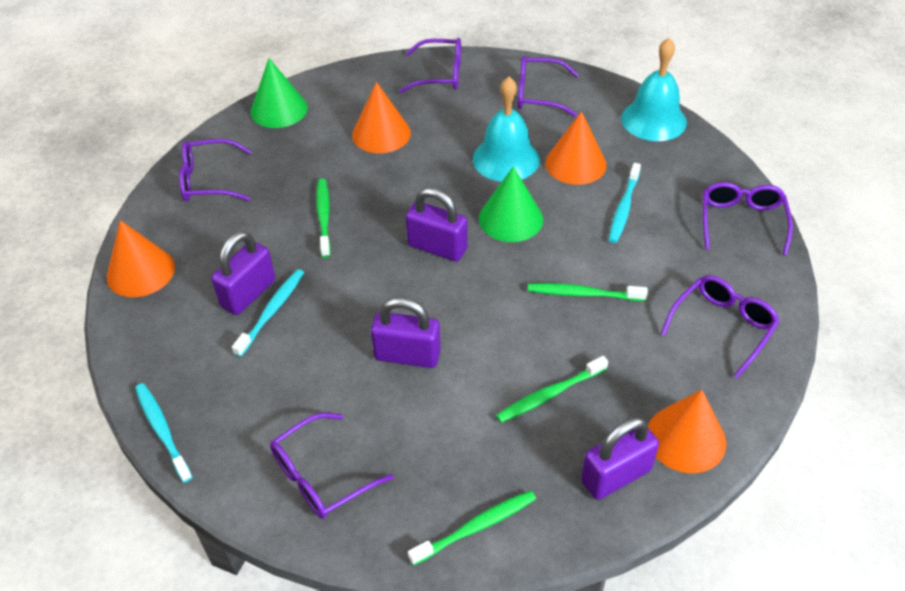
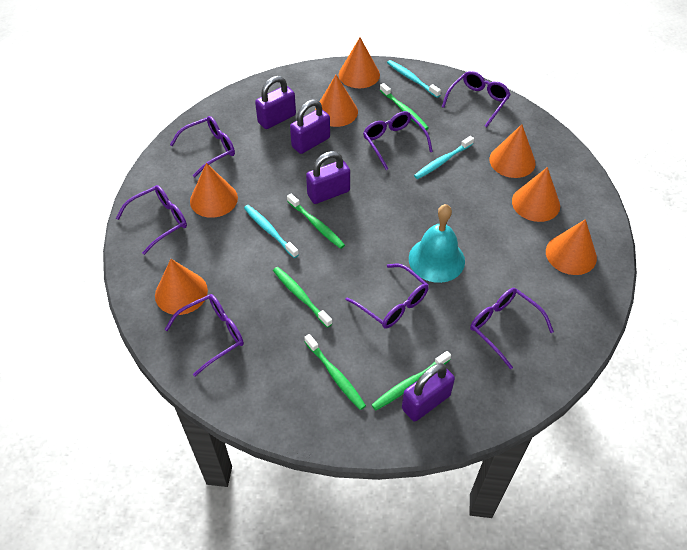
green cone: [251,58,308,128] [479,166,543,242] = 2 -> none = 0
green toothbrush: [316,179,331,258] [408,491,536,566] [496,356,608,423] [528,283,648,301] = 4 -> [273,267,332,328] [287,194,345,249] [304,334,366,410] [372,351,451,410] [380,83,429,130] = 5
orange cone: [107,220,175,297] [352,82,411,153] [545,111,607,185] [648,389,726,473] = 4 -> [155,259,208,315] [190,163,238,218] [315,75,358,127] [339,38,380,88] [489,124,536,178] [512,167,560,222] [546,219,597,275] = 7
purple glasses: [179,139,252,201] [270,413,394,519] [399,38,461,93] [518,56,579,117] [661,275,780,378] [703,182,793,255] = 6 -> [116,185,187,255] [164,294,244,376] [170,116,235,177] [346,264,429,329] [363,111,433,170] [442,71,511,127] [470,288,554,369] = 7
turquoise bell: [473,77,540,182] [621,38,687,141] = 2 -> [409,204,465,283] = 1

